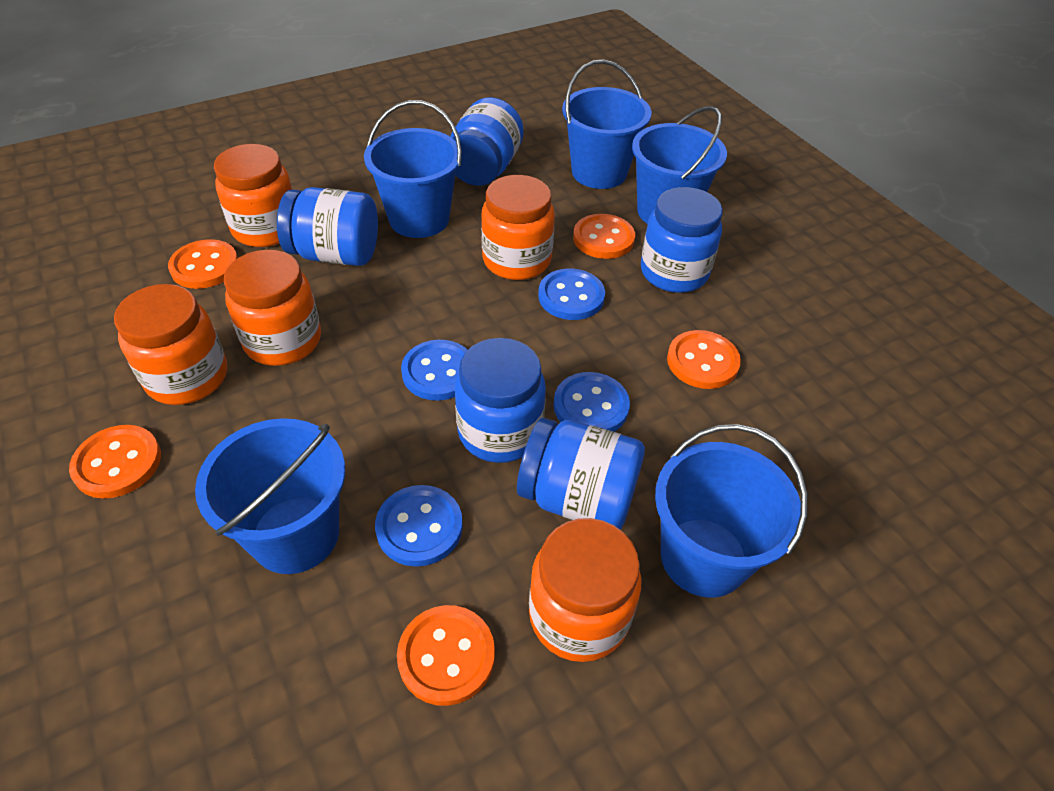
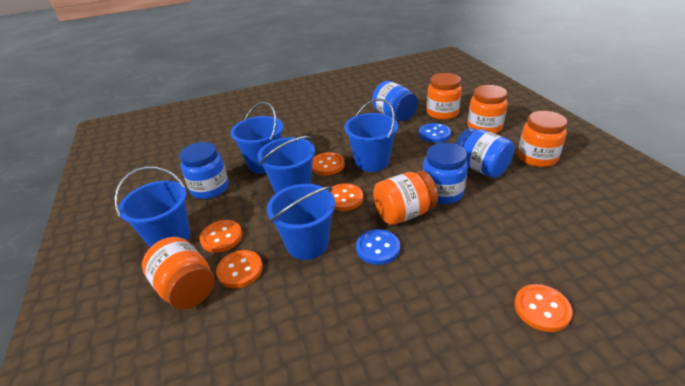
blue button: [375,485,463,567] [401,340,468,401] [538,269,605,320] [554,372,630,432] = 4 -> [356,229,400,265] [419,123,451,143] = 2
blue jar: [277,187,378,266] [450,97,524,186] [455,338,546,463] [517,418,645,529] [641,187,723,293] = 5 -> [179,142,229,199] [372,81,418,121] [422,143,468,204] [456,128,514,178] = 4

